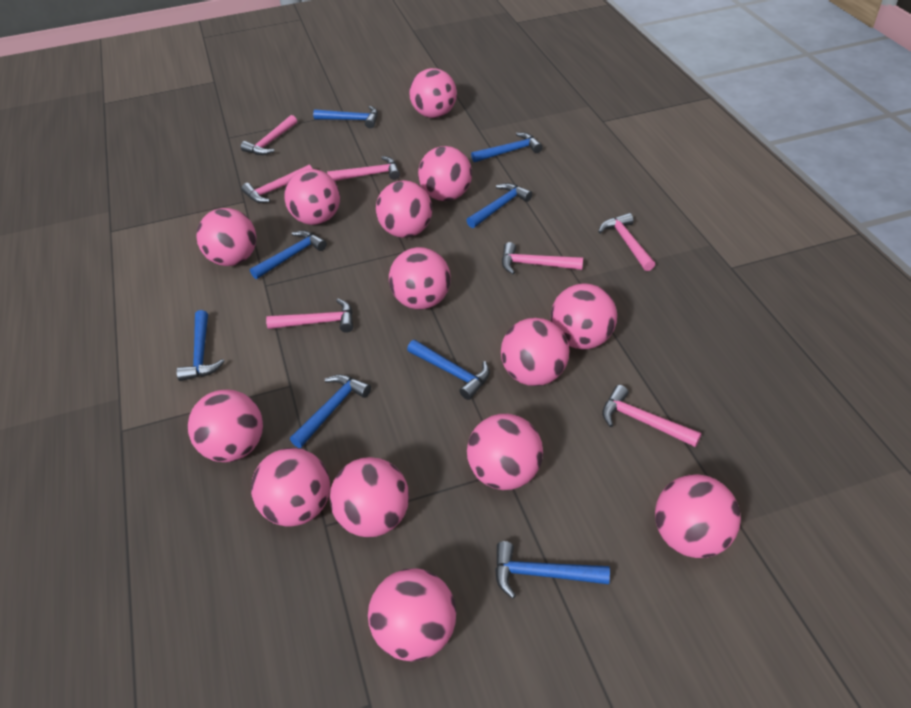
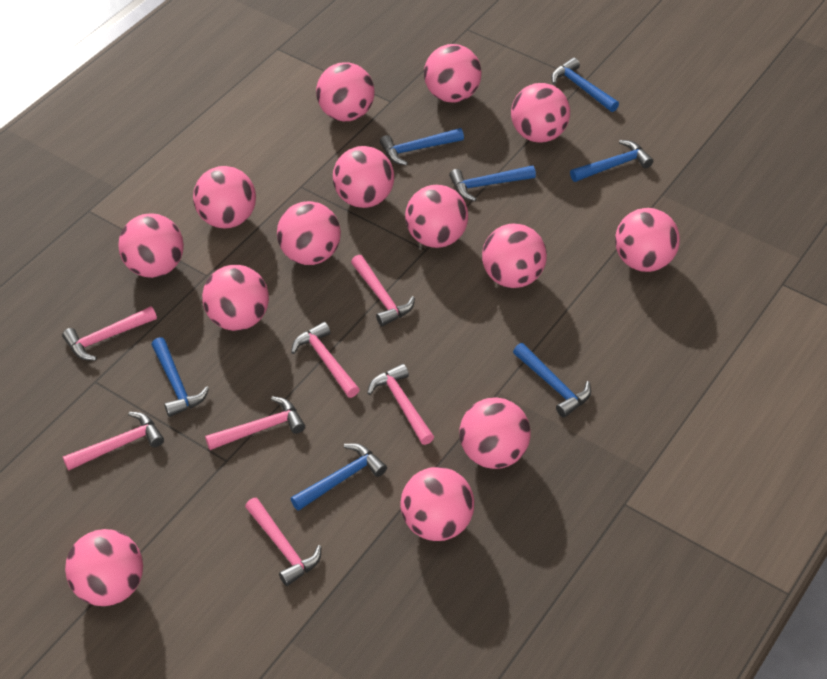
blue hammer: [176,310,225,381] [250,230,327,279] [290,375,371,448] [313,106,378,128] [407,340,490,400] [466,183,532,228] [471,132,543,162] [495,541,610,598] = 8 -> [151,337,209,417] [291,443,387,511] [380,128,464,166] [449,165,536,201] [513,343,591,418] [551,58,619,112] [570,140,653,182] = 7

